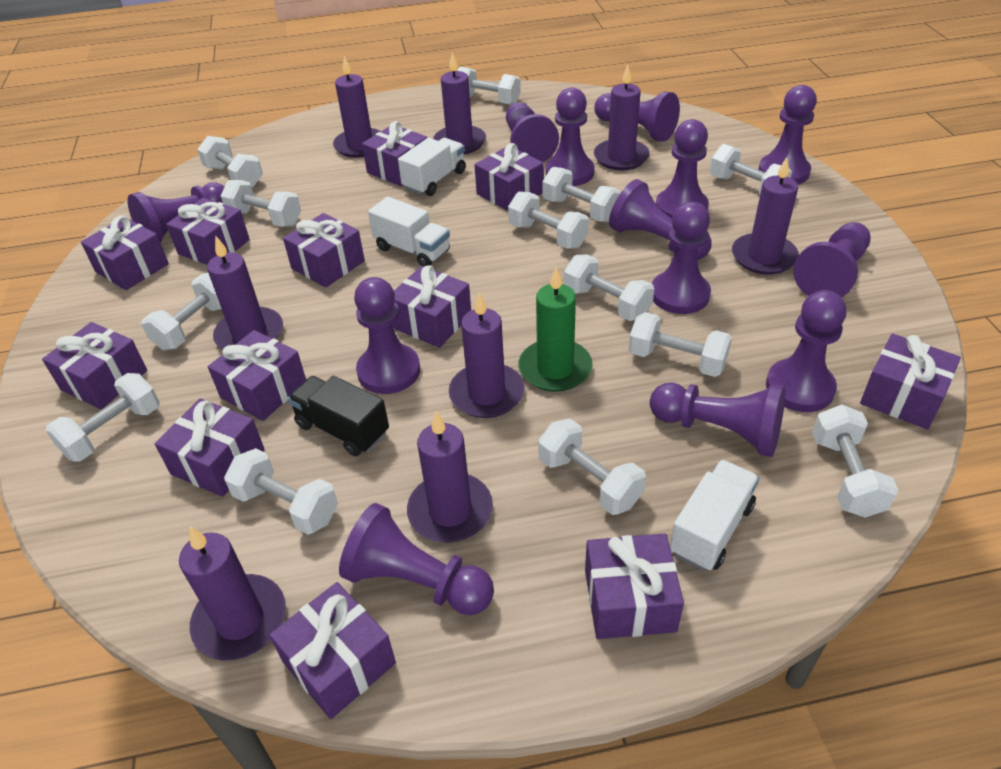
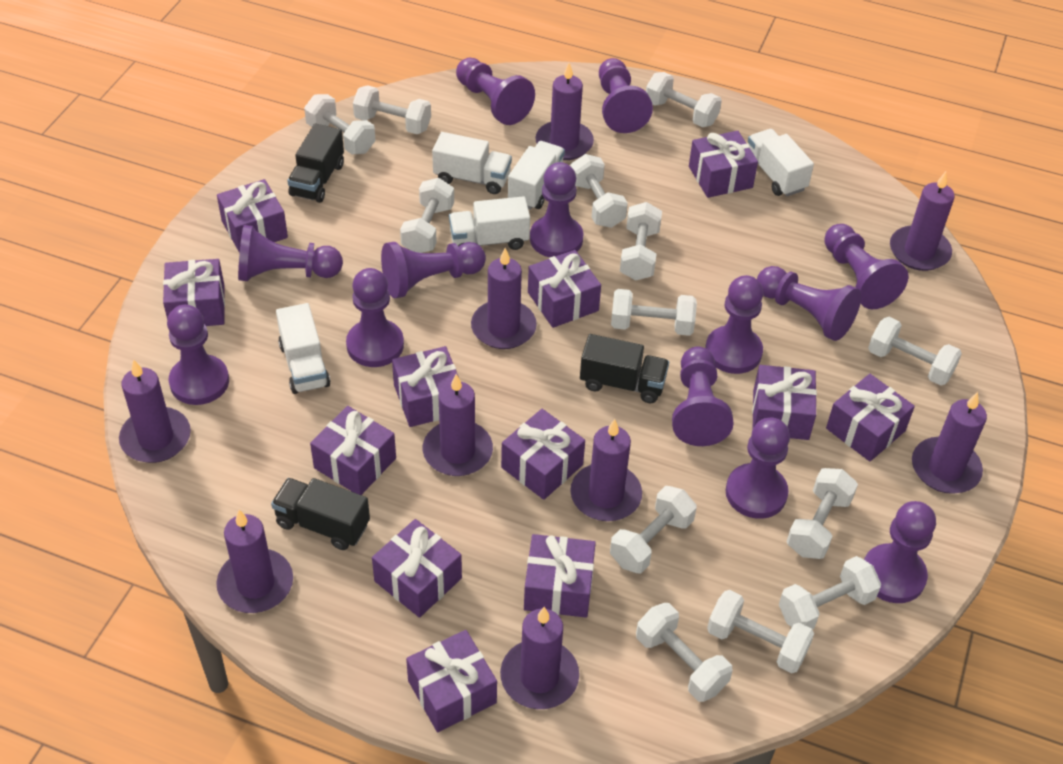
black truck: [288,376,389,456] = 1 -> [271,478,370,550] [287,124,344,203] [580,334,669,403] = 3
green candle: [519,267,593,392] = 1 -> none = 0
purple candle: [179,526,286,660] [207,236,283,349] [333,56,381,158] [407,411,493,543] [433,52,486,154] [449,293,524,418] [594,65,650,170] [732,157,799,275] = 8 -> [119,359,191,463] [216,510,293,613] [423,374,493,476] [471,248,537,349] [500,607,579,709] [535,63,594,160] [570,419,642,521] [890,172,955,271] [912,392,987,494] = 9
white truck: [368,197,450,267] [398,138,466,196] [670,460,759,571] = 3 -> [276,303,330,394] [432,132,512,194] [449,196,530,250] [508,141,565,210] [748,129,814,196] = 5

